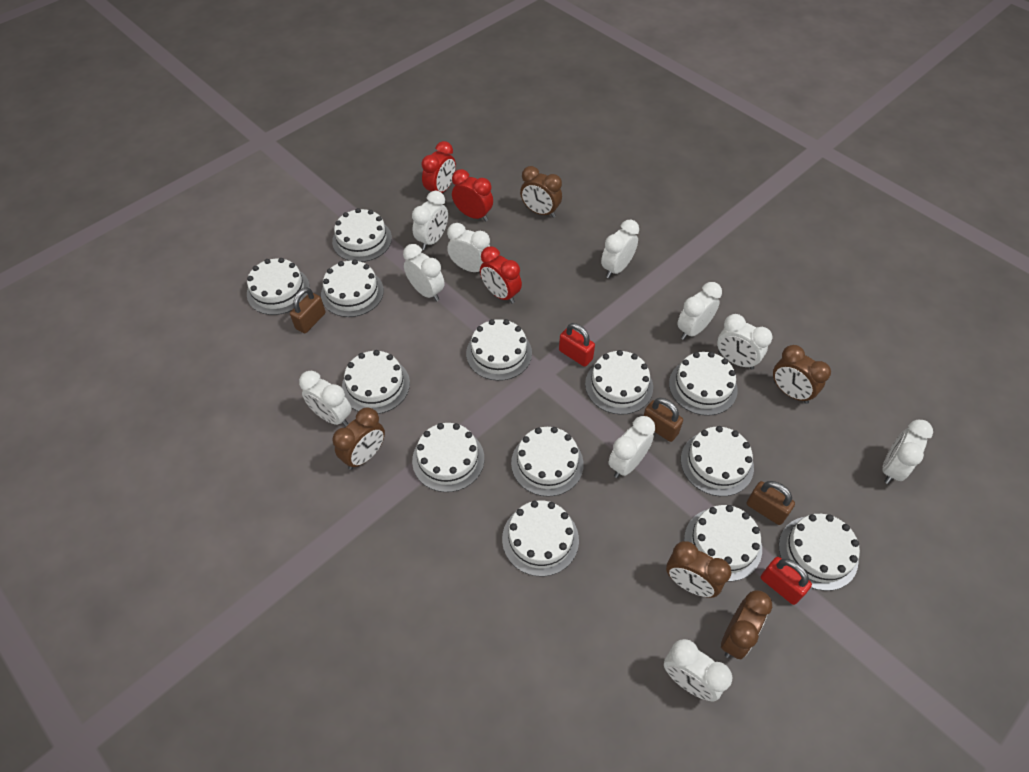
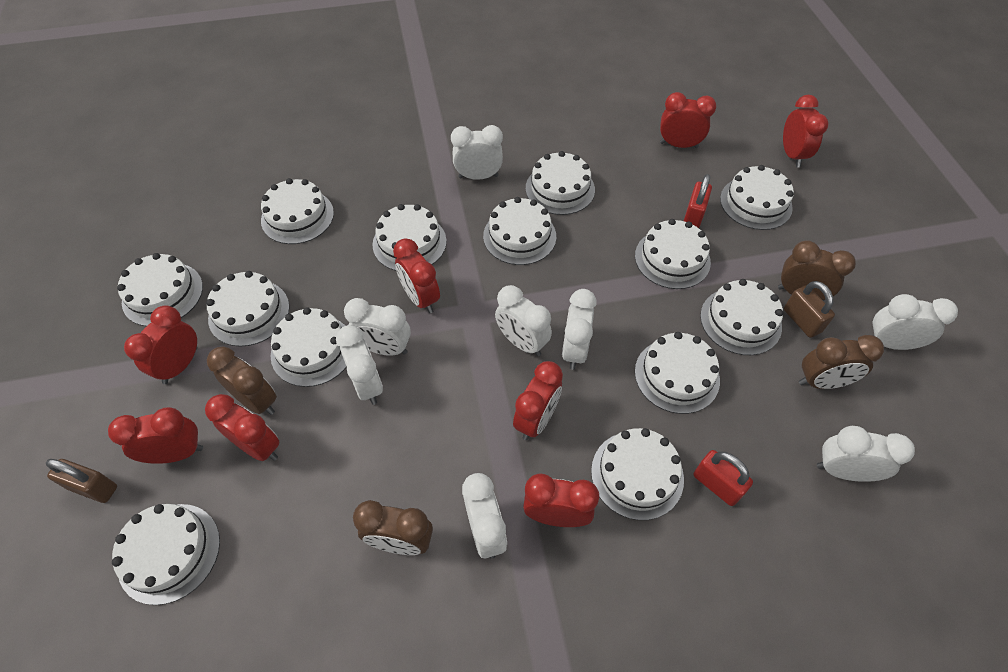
brown clock: [333,407,385,470] [520,166,562,218] [666,541,731,598] [721,590,772,659] [773,345,831,404] = 5 -> [207,347,277,415] [353,500,433,555] [778,240,856,301] [799,335,884,389] = 4
brown padlock: [290,287,325,333] [643,398,683,442] [747,481,795,525] = 3 -> [46,459,117,503] [784,281,835,338] = 2
red clock: [421,141,456,193] [452,169,493,221] [480,246,522,304] = 3 -> [108,407,203,464] [124,305,197,384] [205,394,280,461] [393,238,440,313] [513,361,563,440] [523,473,599,527] [660,92,716,148] [783,95,829,167] = 8
white clock: [299,371,352,426] [403,244,445,302] [412,191,448,250] [447,223,490,272] [601,220,639,278] [609,416,655,478] [664,639,732,702] [677,282,722,340] [717,314,772,370] [882,420,933,484] = 10 -> [336,325,383,405] [344,298,411,356] [451,125,503,180] [462,473,507,559] [495,285,552,356] [562,289,597,370] [817,426,915,482] [872,294,958,350] = 8

